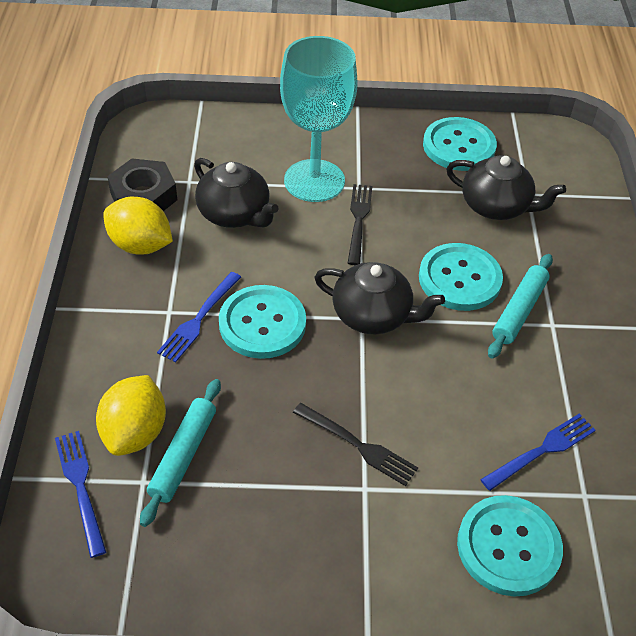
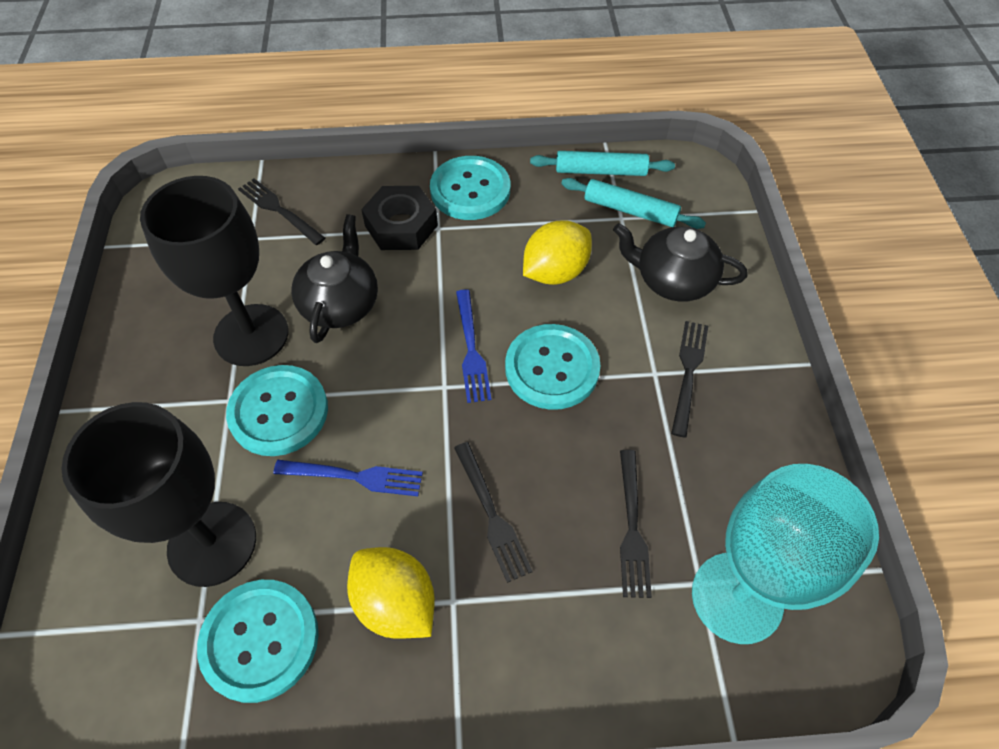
black fork: [293,403,418,486] [348,184,372,265] = 2 -> [238,179,325,245] [454,442,533,583] [620,450,652,598] [671,321,708,438] = 4
black goblet: none = 0 -> [61,402,256,587] [140,176,289,366] = 2
black teapot: [194,158,279,228] [314,262,445,334] [446,156,566,220] = 3 -> [292,214,378,343] [613,223,747,302] = 2
blue fork: [55,431,106,558] [157,272,241,363] [480,414,596,491] = 3 -> [273,460,423,496] [456,290,491,403] = 2

